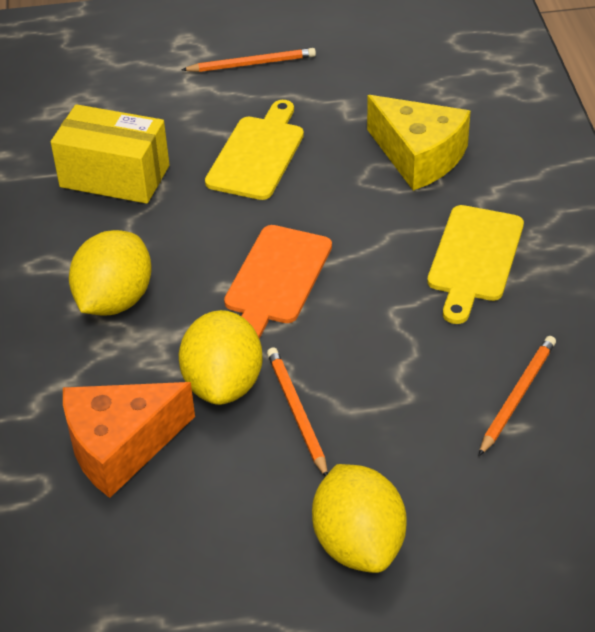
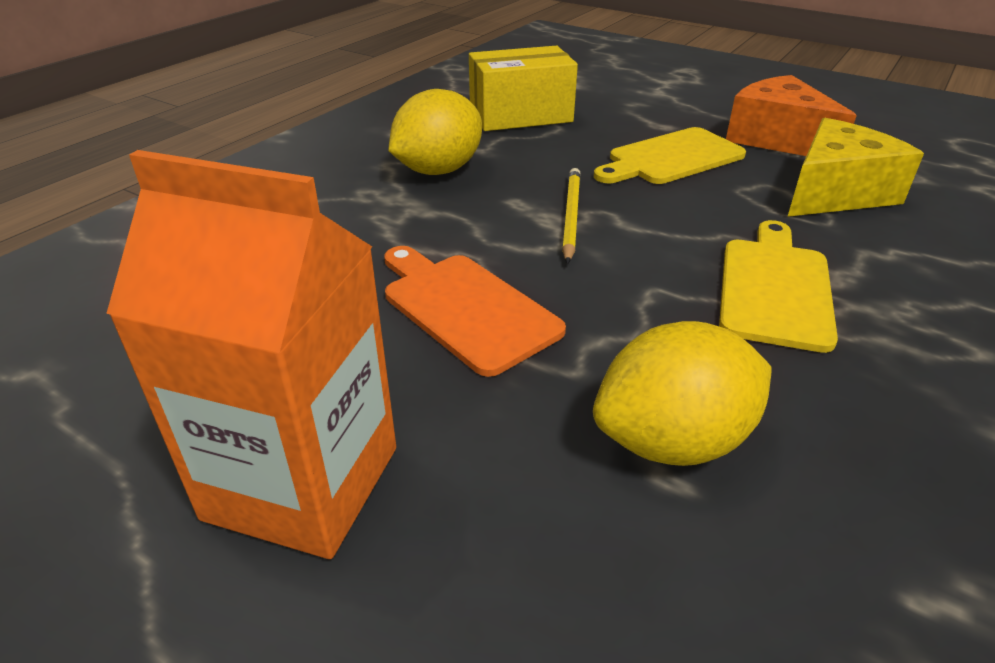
orange carton: none = 0 -> [106,150,396,559] = 1
orange pencil: [181,48,316,72] [267,347,328,477] [479,336,556,456] = 3 -> none = 0
yellow lemon: [69,230,152,316] [179,310,263,405] [312,464,407,573] = 3 -> [389,89,482,175] [593,321,771,466] = 2
yellow pencil: none = 0 -> [562,168,581,264] = 1

